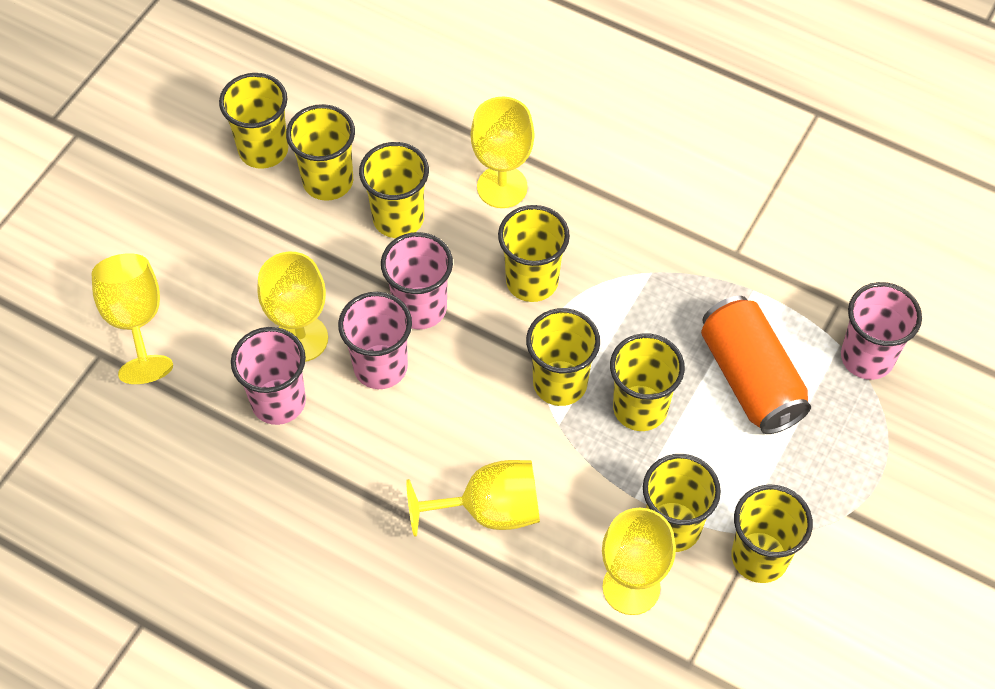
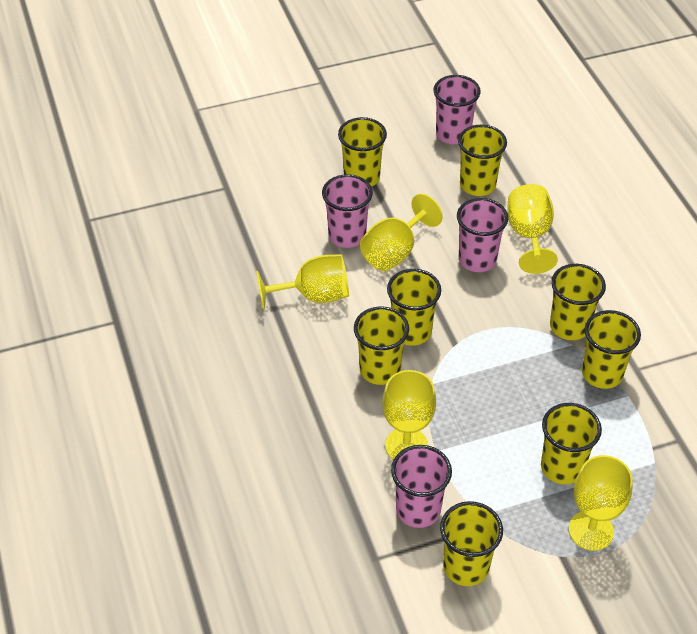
orange can: [701,296,811,434] = 1 -> none = 0

